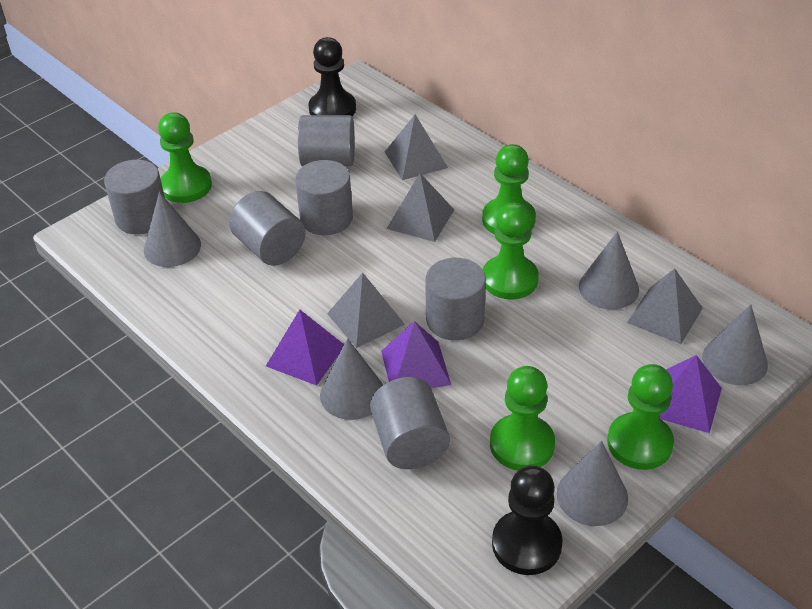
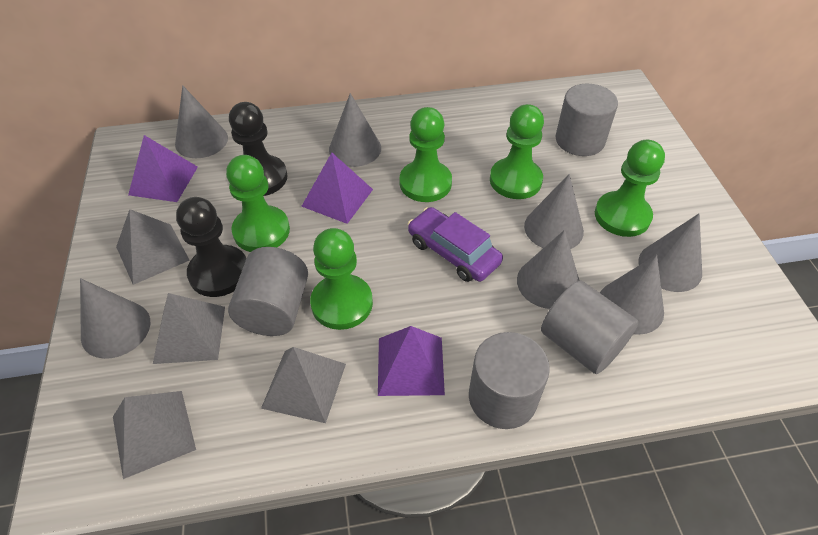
grey cone: [144,192,201,267] [320,338,383,420] [557,441,628,526] [579,231,639,309] [702,304,768,385] = 5 -> [80,278,150,359] [175,85,228,158] [329,93,381,167] [517,230,580,309] [524,174,584,249] [600,255,664,335] [638,213,702,292] = 7
grey cylinder: [104,160,165,235] [229,191,305,266] [295,160,353,235] [298,115,355,167] [370,377,450,469] [425,258,486,341] = 6 -> [228,247,308,336] [469,332,550,429] [541,280,639,374] [555,84,618,156] = 4
purple car: none = 0 -> [408,207,503,282] = 1

